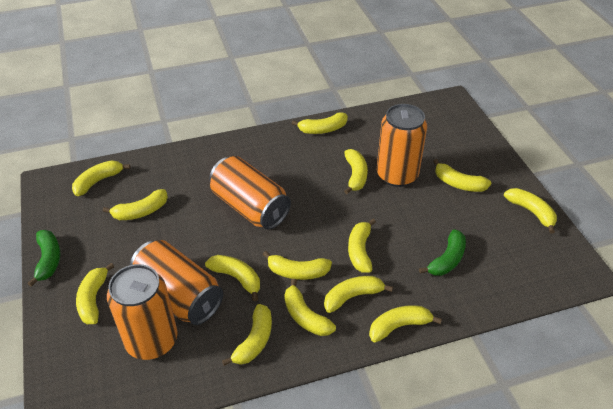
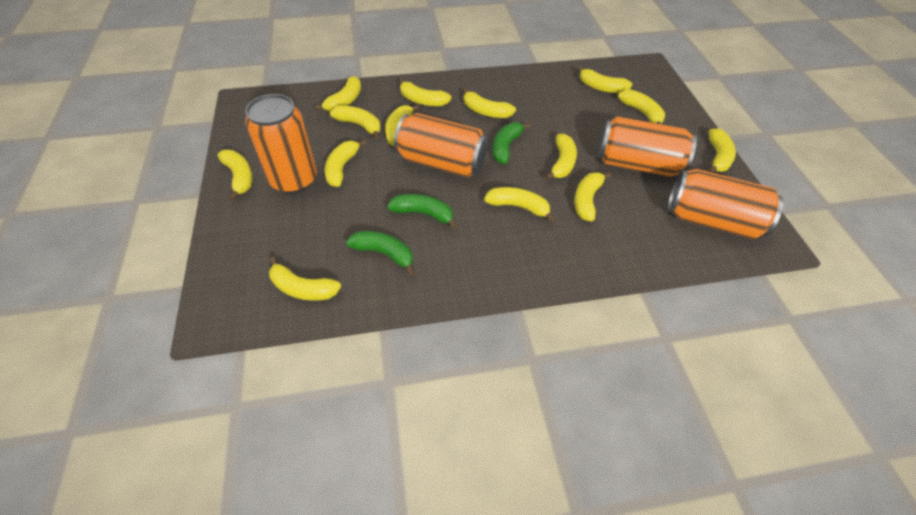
green banana: [27,230,60,287] [419,229,466,276] = 2 -> [346,231,414,275] [387,194,457,229] [493,122,531,164] = 3

